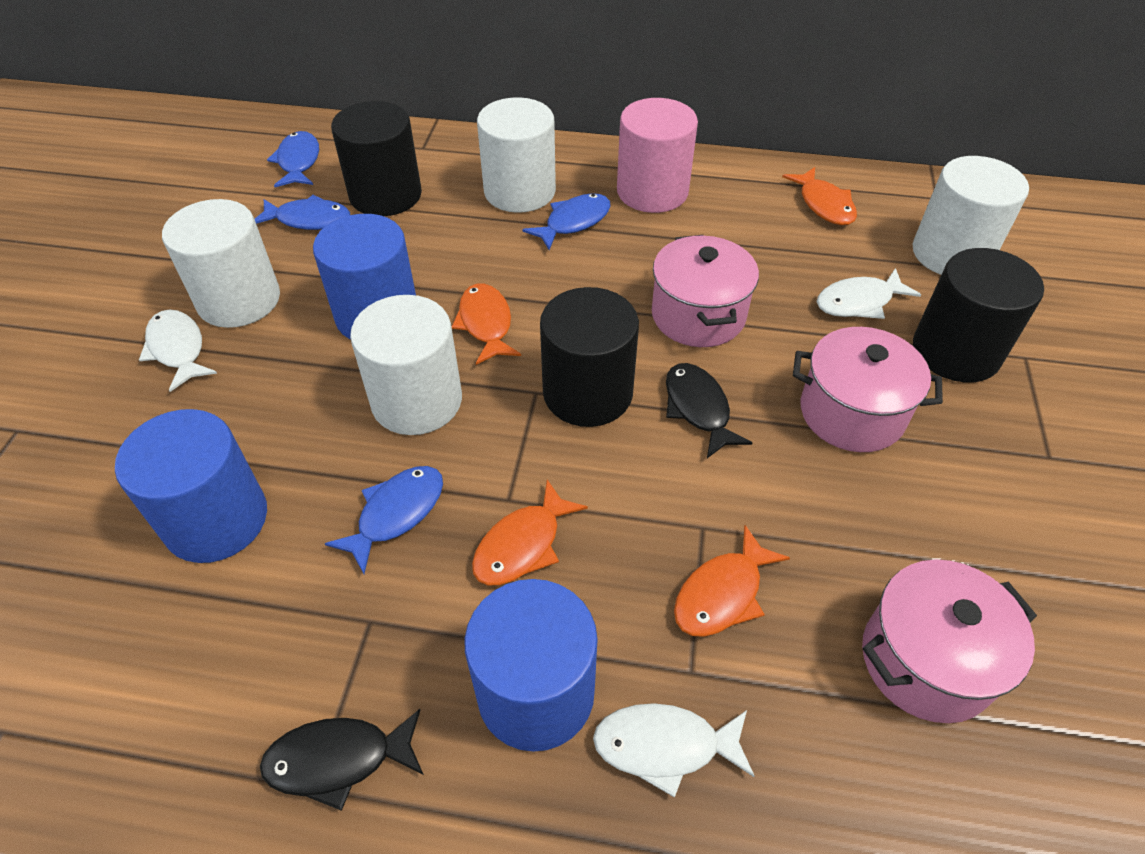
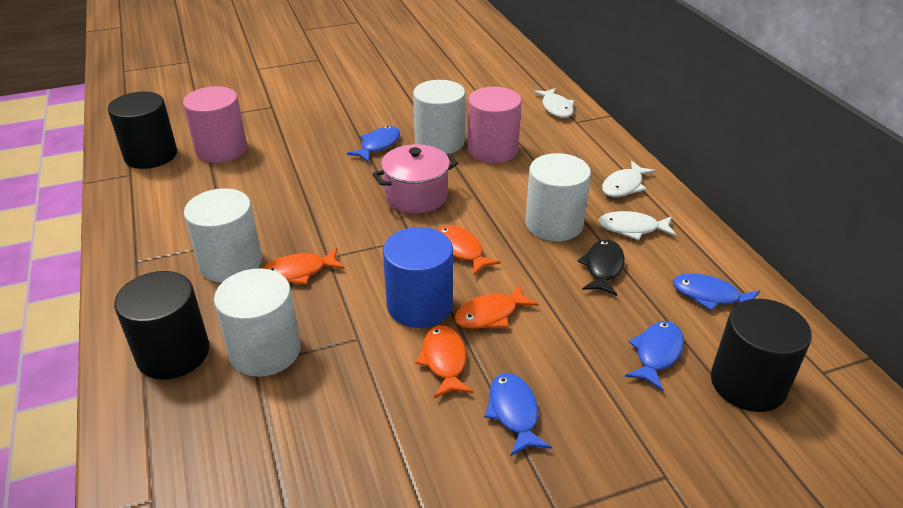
black fish: [260,709,424,811] [666,363,752,458] = 2 -> [577,240,624,296] = 1
blue cylinder: [115,409,267,563] [313,214,416,340] [464,579,598,752] = 3 -> [383,227,453,328] = 1
pink cylinder: [617,98,698,213] = 1 -> [183,86,247,163] [468,87,522,163] = 2
pink pot: [652,235,759,347] [793,327,943,452] [862,560,1037,723] = 3 -> [373,144,458,214] = 1

